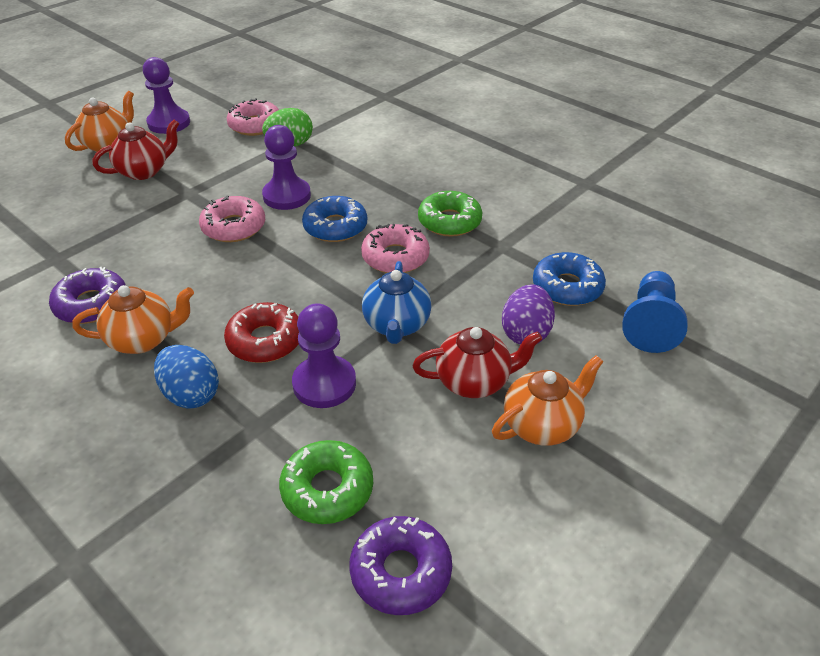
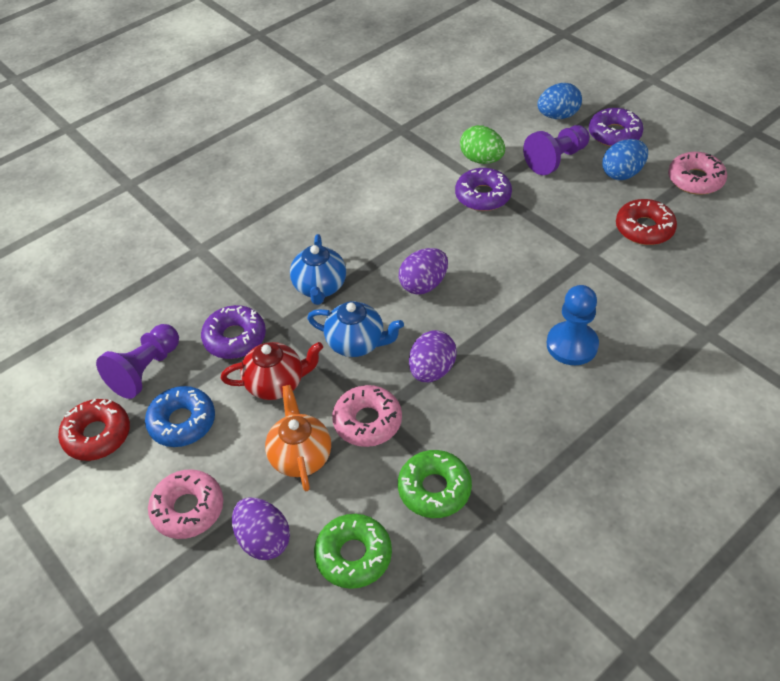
blue donut: [302,196,367,242] [533,252,606,306] = 2 -> [145,386,215,447] = 1
blue egg: [154,345,219,409] = 1 -> [538,83,582,119] [602,139,648,180] = 2
blue teapot: [362,261,432,344] = 1 -> [290,234,346,305] [307,301,404,357] = 2
orange teapot: [65,91,134,153] [72,285,194,354] [492,355,604,446] = 3 -> [265,385,331,491] = 1
purple donut: [49,267,126,324] [349,516,452,615] = 2 -> [201,305,266,359] [455,168,512,211] [589,108,644,147] = 3
purple egg: [502,284,555,345] = 1 -> [232,497,290,560] [399,248,448,295] [409,330,457,382] = 3
purple pawn: [143,57,190,134] [262,125,311,210] [292,303,356,408] = 3 -> [96,324,179,399] [523,125,589,175] = 2
red donut: [224,302,299,363] = 1 -> [58,399,130,461] [616,199,677,245] = 2
red teapot: [93,120,179,180] [412,327,542,398] = 2 -> [221,342,323,400] = 1

